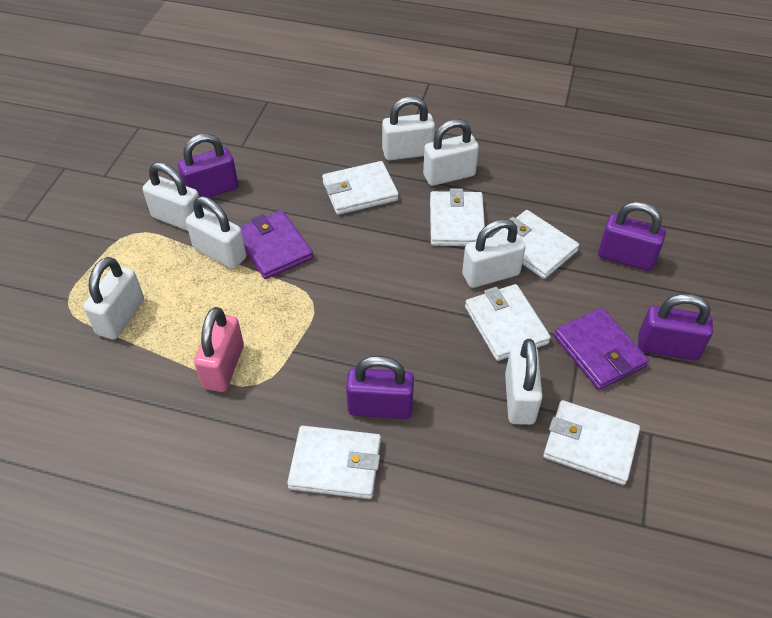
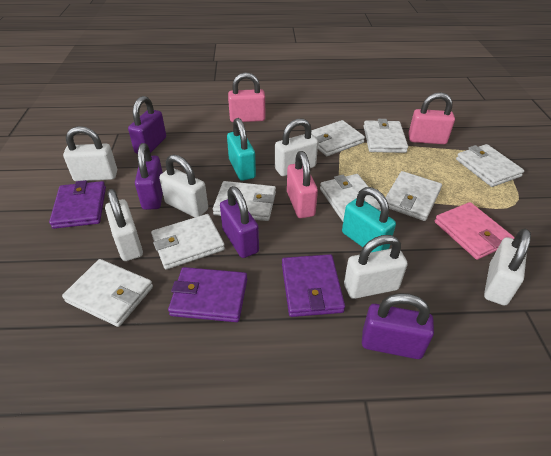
pink padlock: [194,307,244,392] = 1 -> [228,72,265,122] [287,151,318,218] [408,92,455,144] = 3
pink wallet: none = 0 -> [435,202,514,260] = 1
purple wallet: [240,210,313,279] [554,308,649,390] = 2 -> [49,180,106,229] [168,267,247,322] [282,254,345,317] = 3
turquoise padlock: none = 0 -> [227,118,256,181] [342,187,396,252] = 2
white padlock: [83,257,144,340] [143,162,199,231] [186,196,246,269] [382,96,435,160] [423,119,479,186] [462,219,526,288] [505,339,543,425] = 7 -> [63,126,117,181] [105,189,143,261] [159,155,208,217] [275,118,318,176] [344,235,408,299] [484,228,531,305] = 6
white wallet: [287,426,381,499] [322,161,399,215] [430,188,485,246] [465,284,551,361] [493,210,579,279] [543,400,640,485] = 6 -> [62,259,153,327] [151,214,225,269] [213,181,276,221] [311,120,365,156] [320,174,381,221] [364,119,408,153] [385,171,442,221] [456,144,524,187] = 8

